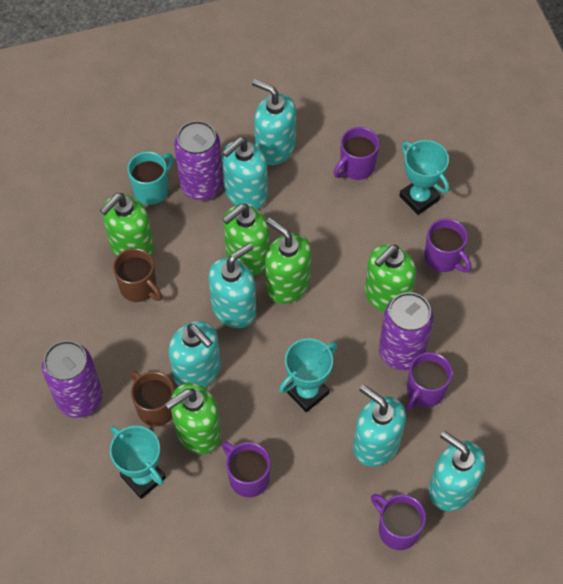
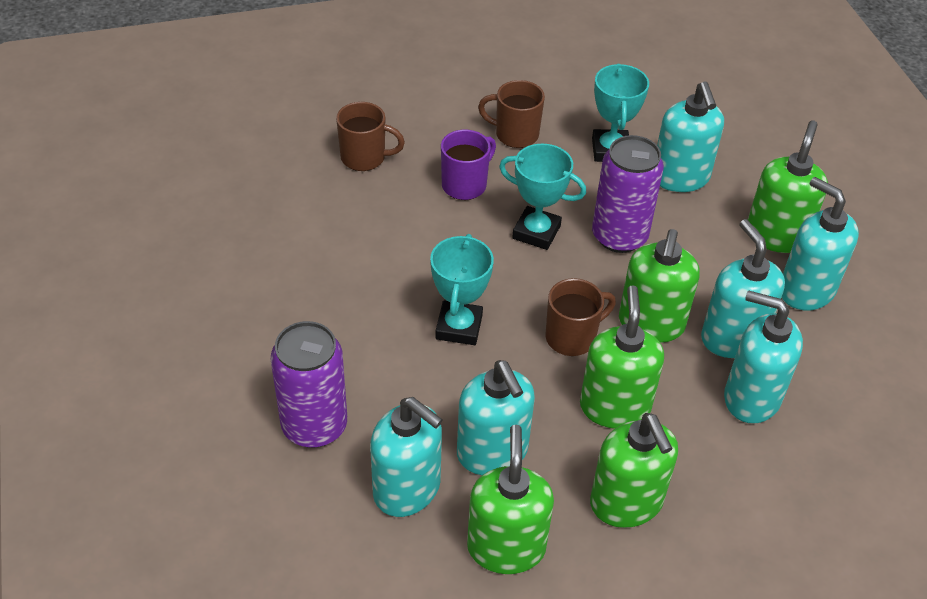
brown mug: [113,248,162,302] [131,371,174,426] = 2 -> [336,102,405,171] [478,80,545,148] [546,278,616,356] = 3
purple can: [42,341,103,418] [174,121,223,200] [379,292,434,370] = 3 -> [271,321,347,448] [592,135,664,253] = 2
purple mug: [222,441,271,497] [334,127,379,180] [371,494,426,550] [406,352,452,411] [424,218,471,273] = 5 -> [441,130,496,200] = 1
turquoise mug: [127,151,174,205] = 1 -> none = 0

